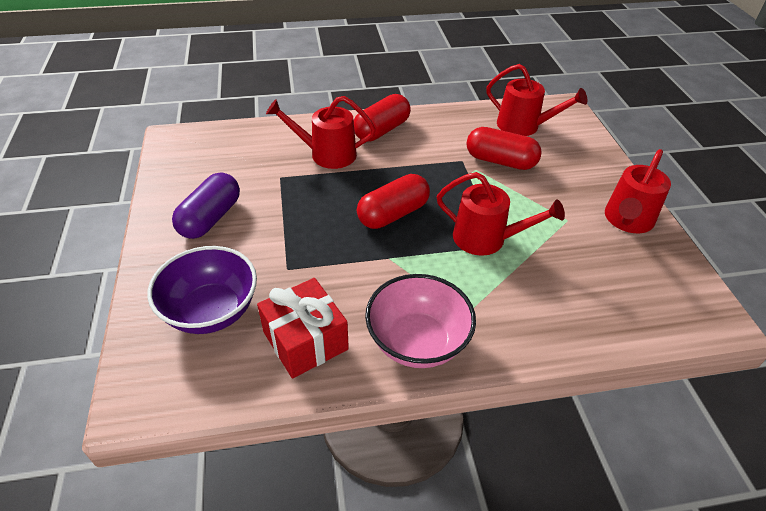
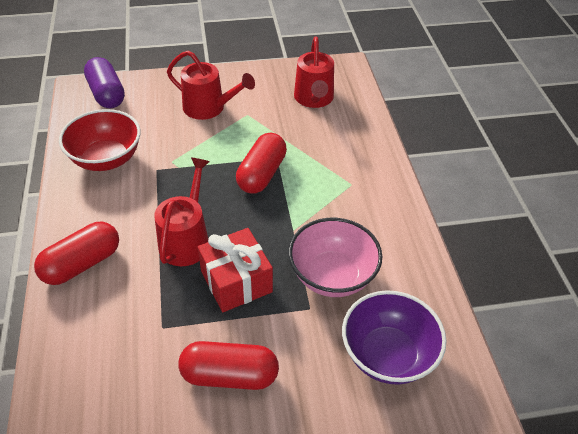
red bowl: none = 0 -> [59,109,141,171] = 1
red watering can: [266,96,376,169] [437,172,565,256] [486,64,588,136] [605,149,671,233] = 4 -> [154,158,210,266] [167,50,255,120] [294,36,334,108] = 3

